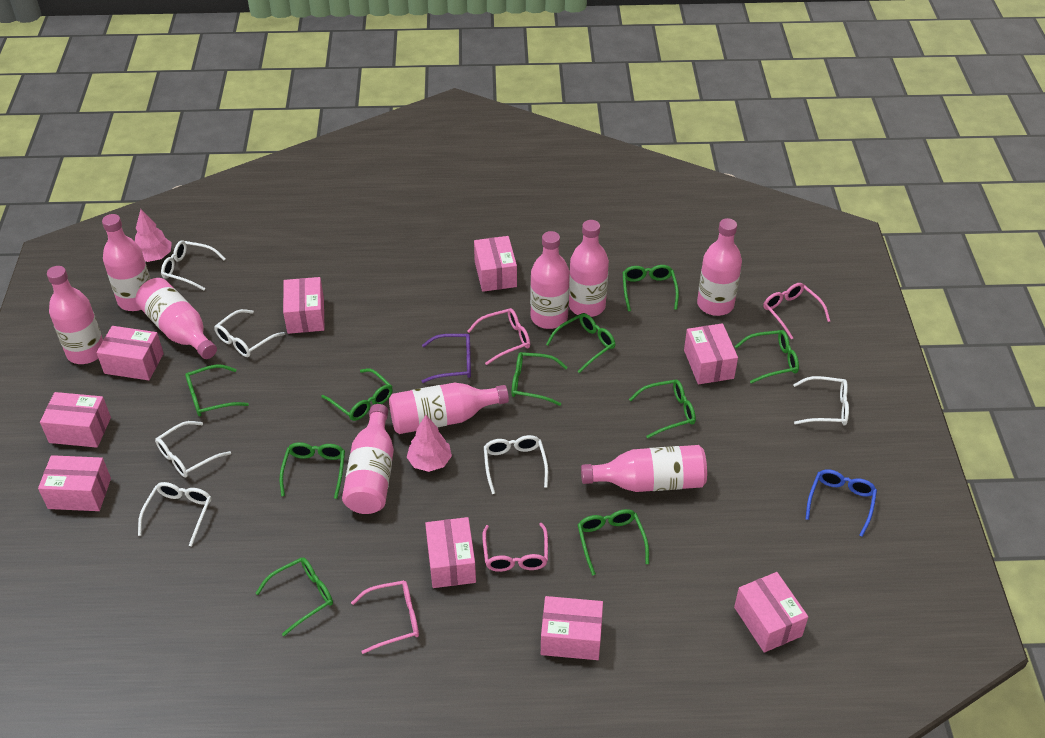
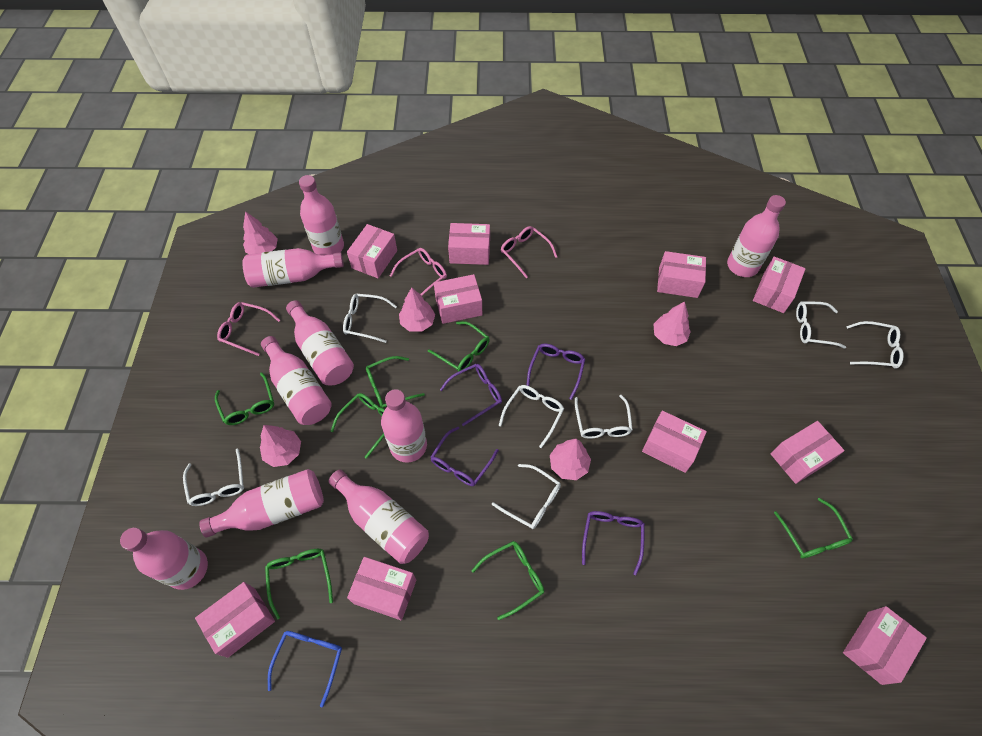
green glasses: [185,364,249,416] [255,557,333,636] [280,442,345,499] [321,368,393,421] [511,352,568,406] [546,313,615,373] [578,509,649,576] [623,265,679,312] [629,380,696,439] [735,330,799,384] = 10 -> [215,372,274,425] [265,549,333,620] [330,393,385,459] [366,356,425,409] [428,321,490,372] [472,541,544,620] [774,498,853,559] = 7
pink box: [38,455,111,511] [40,392,111,448] [96,326,164,380] [283,277,325,334] [425,517,476,588] [474,236,517,292] [541,596,603,660] [684,323,738,384] [734,572,808,653] = 9 -> [195,582,275,658] [347,224,397,278] [347,557,416,620] [434,274,482,324] [448,223,490,265] [642,411,707,473] [657,251,706,298] [753,256,806,313] [771,421,845,484] [843,606,927,685] = 10
pink glasses: [351,580,419,654] [467,308,530,365] [482,523,548,572] [763,283,830,339] = 4 -> [217,302,280,356] [390,248,447,296] [500,226,557,278] = 3
pink tree: [135,209,172,262] [407,415,452,472] = 2 -> [243,211,278,254] [260,425,301,467] [399,287,435,332] [550,439,591,480] [653,301,691,346] = 5
purple glasses: [421,334,471,383] = 1 -> [430,427,499,486] [440,364,502,426] [527,344,585,400] [582,511,645,575] = 4
white glasses: [138,482,211,546] [155,421,231,477] [161,240,225,290] [214,309,285,357] [484,435,548,494] [793,376,849,426] = 6 -> [183,448,244,506] [343,293,397,343] [492,464,561,529] [499,385,564,448] [575,395,633,439] [796,301,846,349] [846,321,904,369] = 7

